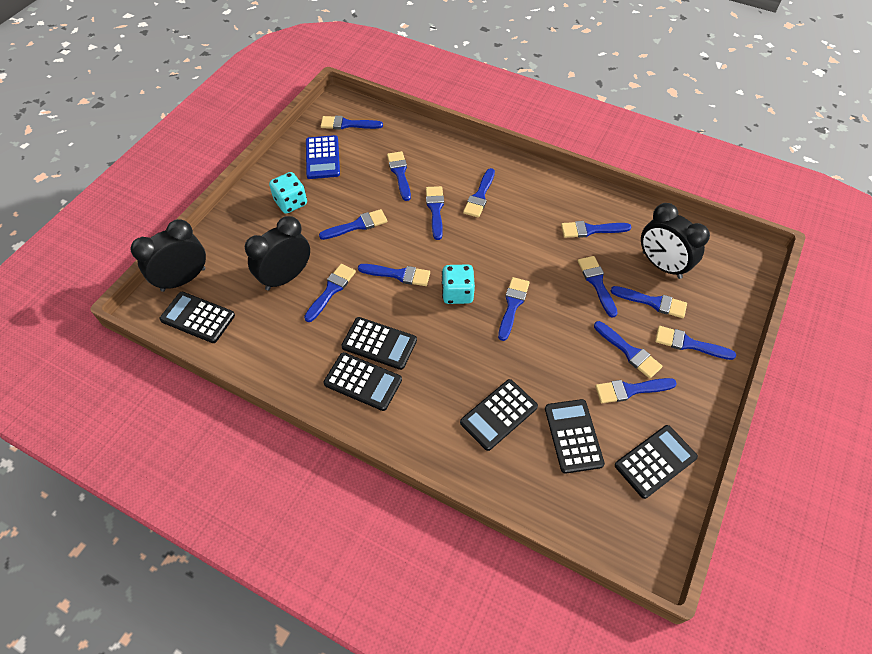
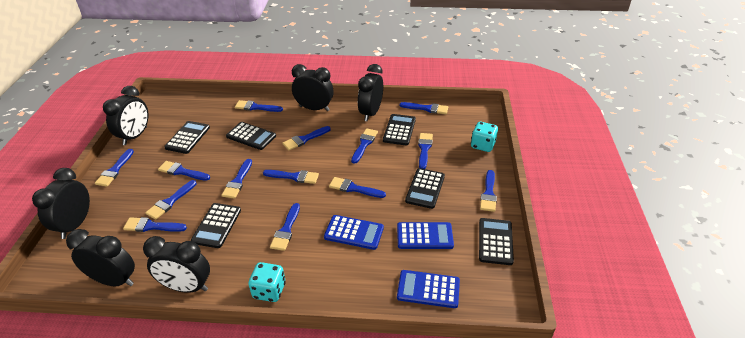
black clock: [131,219,206,292] [245,216,310,290] [641,203,710,279] = 3 -> [32,168,90,239] [66,229,135,286] [103,86,149,145] [143,236,210,293] [292,64,334,111] [358,64,383,122] = 6
blue calculator: [306,135,340,179] = 1 -> [324,215,384,250] [397,222,454,249] [397,270,460,308] = 3

